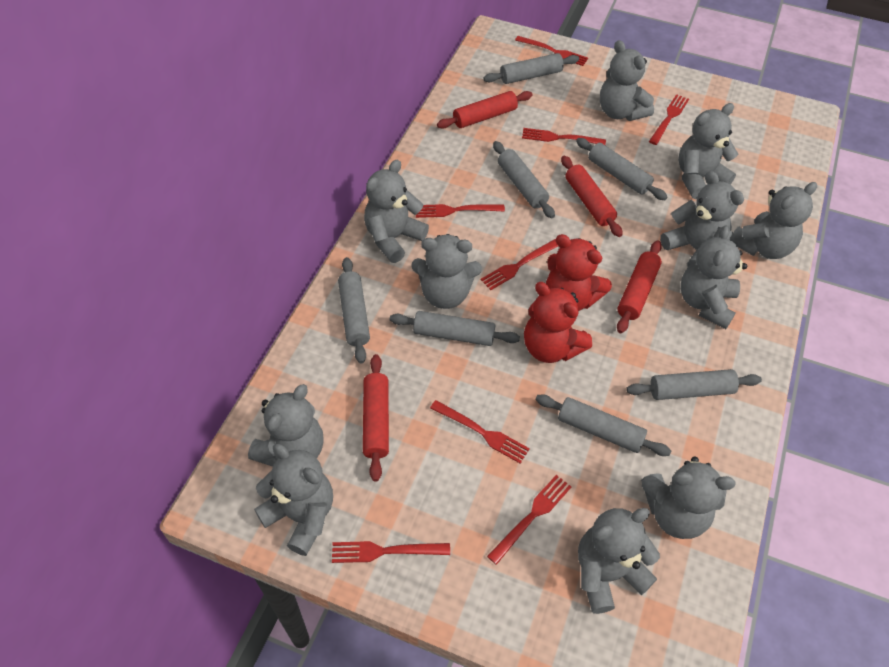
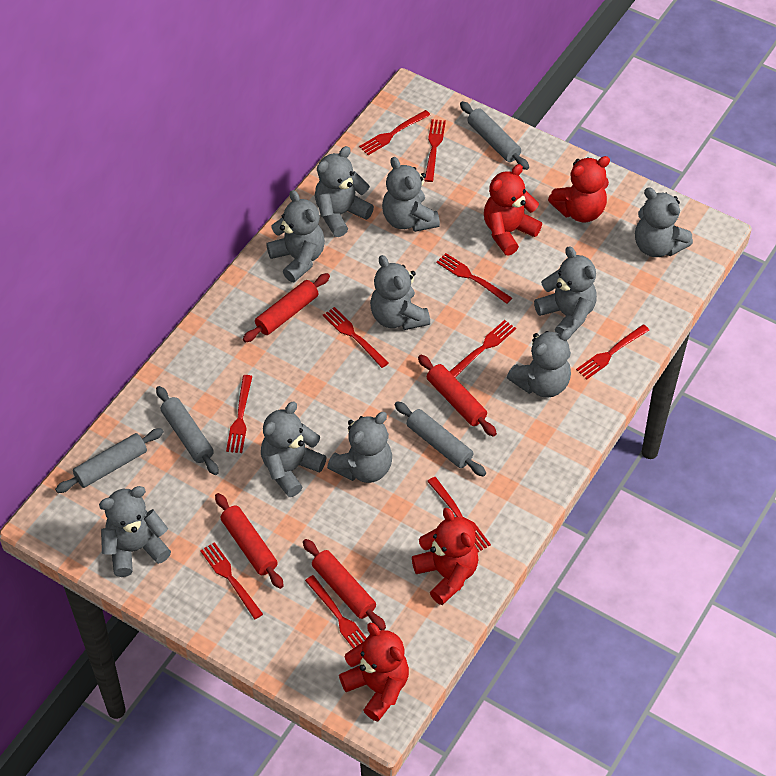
grey rolling pin: [338,257,370,364] [390,311,520,346] [483,53,579,84] [493,141,555,218] [536,394,671,456] [576,138,668,200] [626,369,762,400] = 7 -> [55,428,164,493] [156,386,219,475] [394,401,486,477] [460,101,529,170] = 4
grey teddy bear: [248,384,324,467] [254,444,333,556] [364,160,429,263] [411,234,482,309] [578,508,660,614] [600,40,654,121] [641,456,736,539] [660,171,744,267] [678,103,738,199] [681,225,747,329] [730,182,817,259] = 11 -> [99,486,171,577] [261,402,327,497] [266,190,325,282] [315,146,374,237] [327,412,392,483] [370,255,430,330] [382,157,440,232] [507,329,572,398] [534,246,597,334] [635,187,693,257] = 10
red fork: [332,541,450,563] [416,204,505,218] [430,400,530,464] [481,239,558,290] [487,475,571,565] [515,36,588,66] [522,128,606,145] [649,94,689,145] = 8 -> [200,542,263,620] [226,375,253,453] [305,575,366,648] [323,307,389,368] [359,110,430,155] [424,119,446,182] [427,477,491,552] [436,253,512,304] [449,320,516,378] [576,324,649,379] = 10
red teddy bear: [524,282,592,363] [546,234,612,311] = 2 -> [339,623,409,721] [412,508,479,605] [484,164,542,256] [548,156,610,222] = 4

